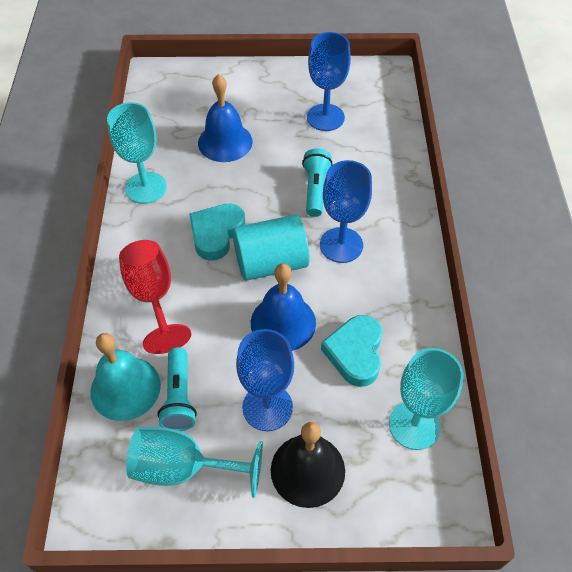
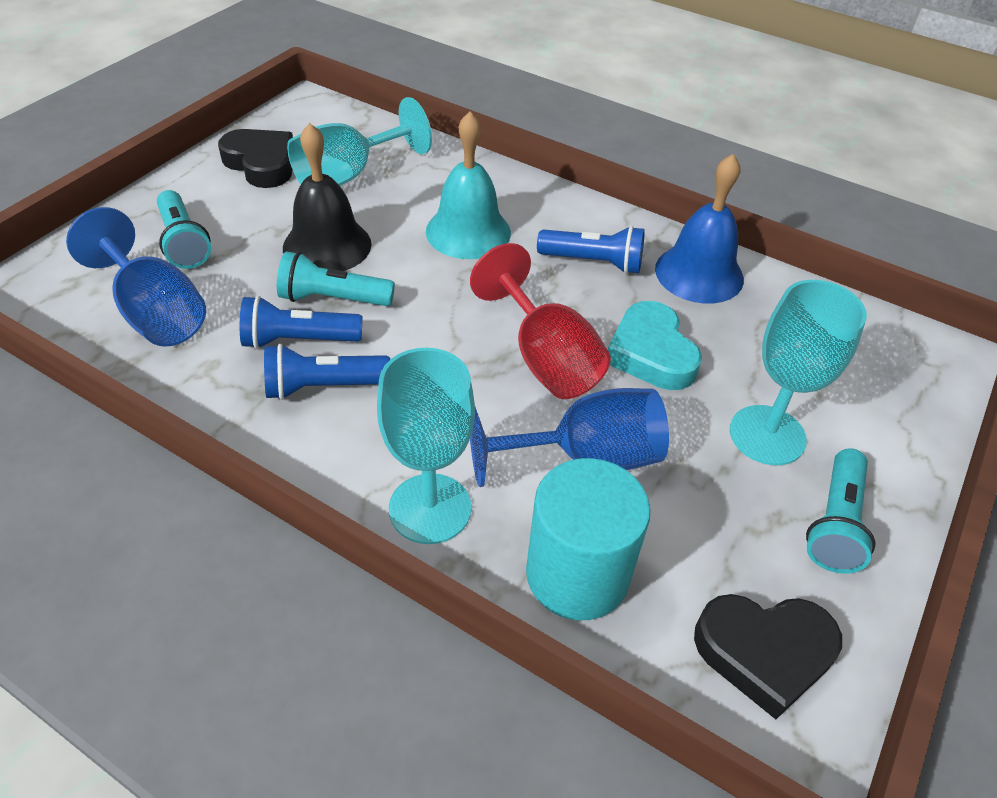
black heart: none = 0 -> [218,129,293,188] [694,594,842,719] = 2
blue bell: [198,74,253,162] [251,263,316,351] = 2 -> [655,154,744,304] = 1
blue flashlight: none = 0 -> [240,296,362,349] [264,344,390,400] [537,226,645,274] = 3
blue goblet: [236,329,294,431] [307,32,351,131] [320,160,372,263] = 3 -> [66,207,206,347] [470,388,669,487] = 2
turquoise flashlight: [157,347,197,431] [302,148,333,217] = 2 -> [157,190,211,269] [277,251,395,306] [806,448,875,573] = 3
turquoise heart: [189,203,246,261] [321,315,383,387] = 2 -> [608,301,702,390] = 1

